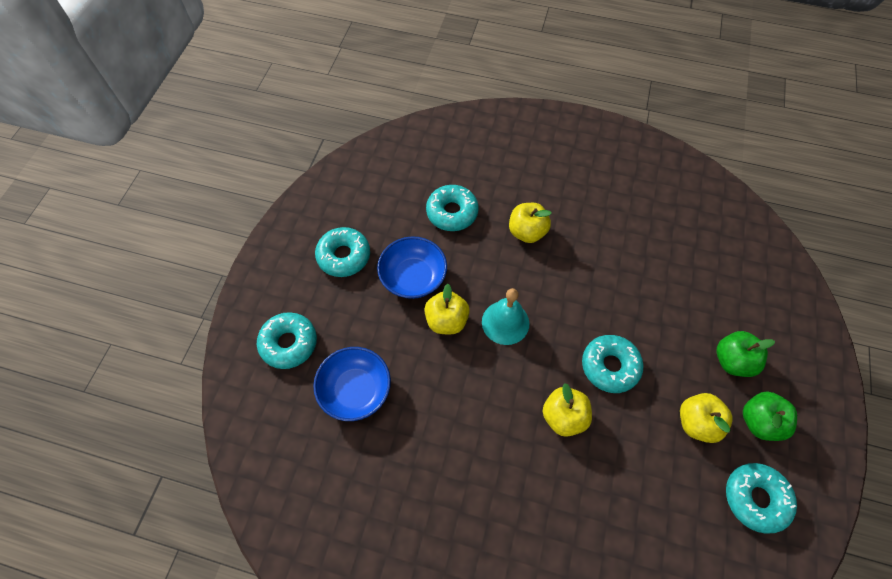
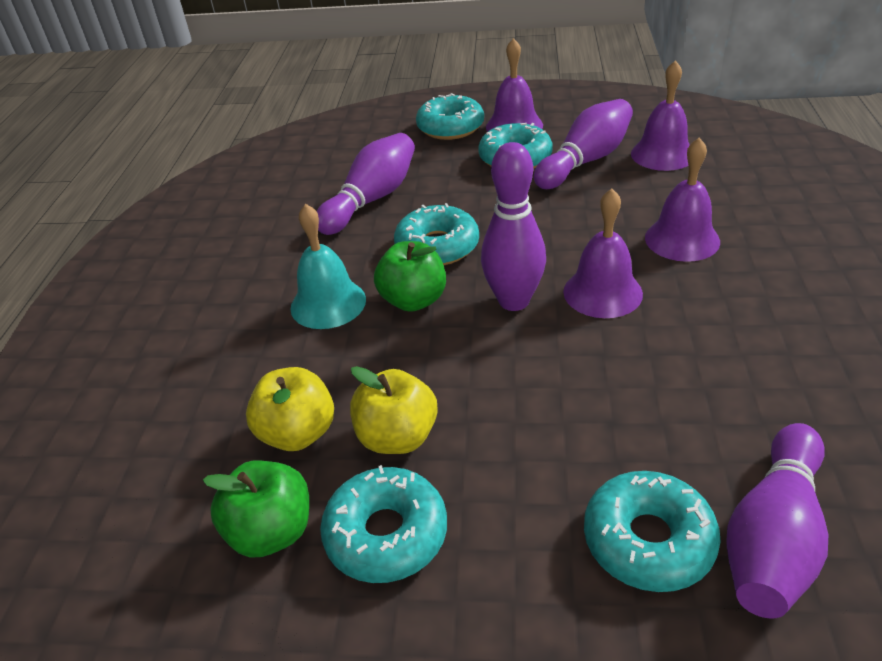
blue bowl: [313,347,391,421] [377,237,447,299] = 2 -> none = 0
purple bell: none = 0 -> [486,38,543,132] [563,189,643,318] [631,60,690,171] [645,137,720,262] = 4
purple bowling pin: none = 0 -> [317,133,415,235] [481,142,546,311] [534,99,633,189] [726,423,828,619] = 4
yellow apple: [424,284,470,334] [509,203,552,243] [543,383,592,437] [680,393,733,443] = 4 -> [246,367,334,451] [350,366,438,454] = 2

